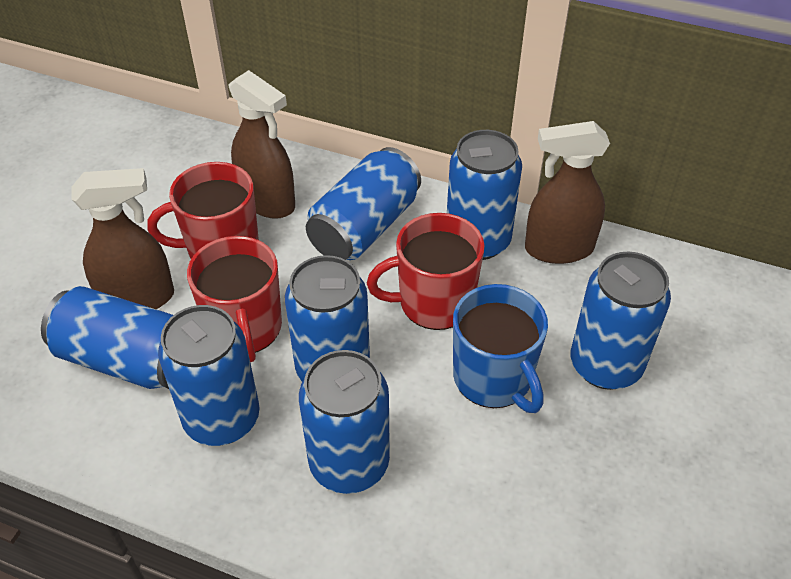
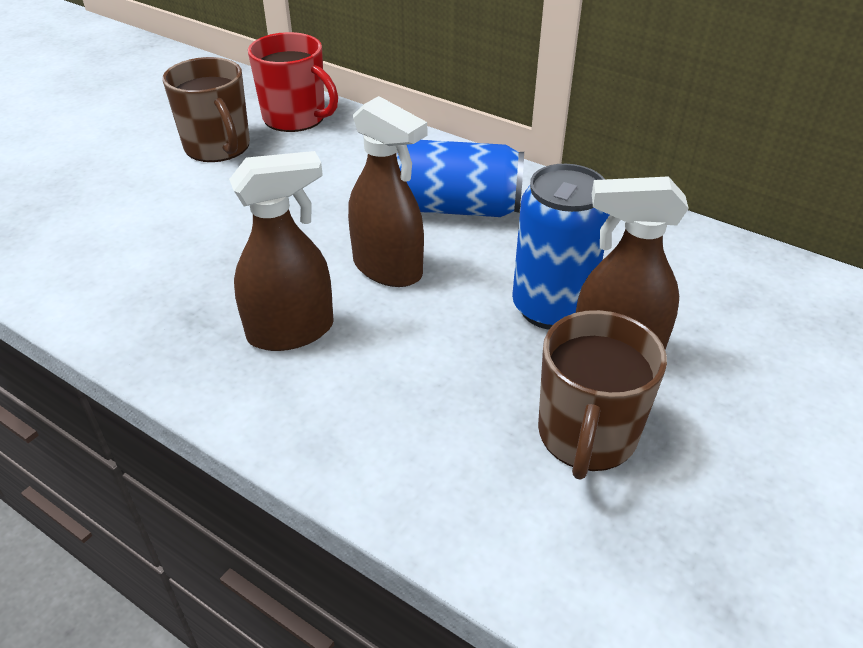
blue can: [41,286,173,389] [158,305,260,446] [285,255,370,382] [299,350,390,494] [306,147,421,260] [447,130,522,260] [571,252,671,390] = 7 -> [396,140,524,217] [512,164,609,330] = 2
blue mug: [453,284,548,413] = 1 -> none = 0
brown mug: none = 0 -> [162,57,250,162] [538,310,667,480] = 2
red mug: [148,162,259,259] [187,236,282,362] [367,213,485,330] = 3 -> [248,32,338,132] = 1

